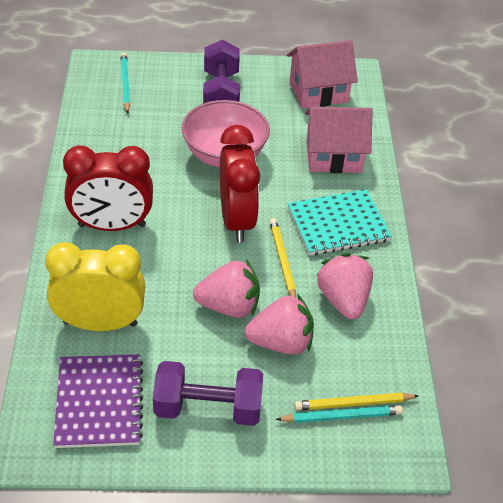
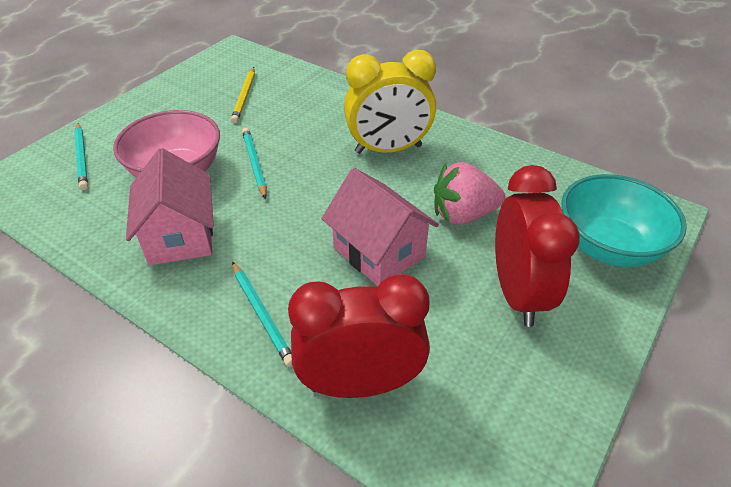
pink strawberry: [193,259,260,318] [245,294,314,355] [317,253,373,319] = 3 -> [434,162,505,225] = 1
purple dumbbell: [153,361,263,426] [203,40,240,103] = 2 -> none = 0
purple notebook: [53,355,143,448] = 1 -> none = 0
turquoise bowl: none = 0 -> [562,174,687,267] = 1
turquoise notebook: [288,189,392,256] = 1 -> none = 0
turquoise pencil: [121,53,130,114] [276,405,403,423] = 2 -> [74,123,88,190] [232,262,292,367] [242,128,267,199] = 3
yellow pencil: [270,218,296,298] [294,393,419,410] = 2 -> [231,67,255,123] = 1

